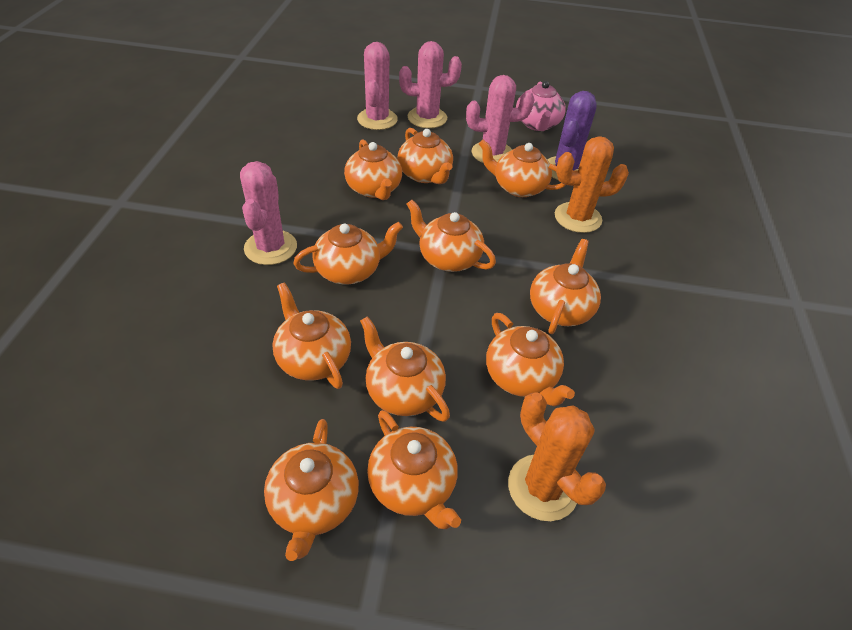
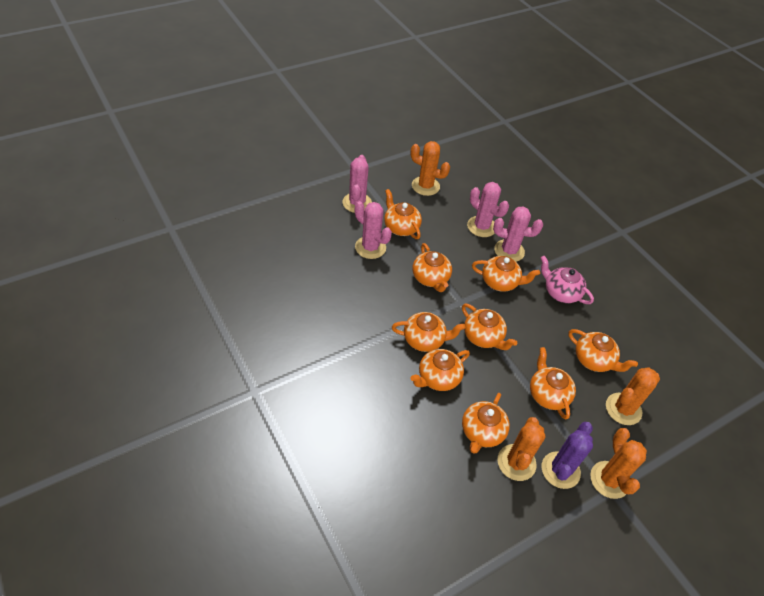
orange cactus: [508,392,606,521] [555,136,629,233] = 2 -> [411,141,450,196] [497,417,545,481] [590,428,647,499] [606,367,660,425] = 4
orange teapot: [264,419,359,561] [272,283,351,389] [293,222,403,284] [344,139,402,200] [360,316,450,422] [367,410,461,529] [397,128,453,184] [406,200,496,272] [479,140,565,197] [486,313,575,406] [530,239,601,334] = 11 -> [384,189,422,239] [392,312,465,352] [411,349,470,391] [413,243,452,292] [462,304,517,350] [462,393,510,453] [472,256,540,292] [530,347,576,420] [568,329,638,372] = 9

